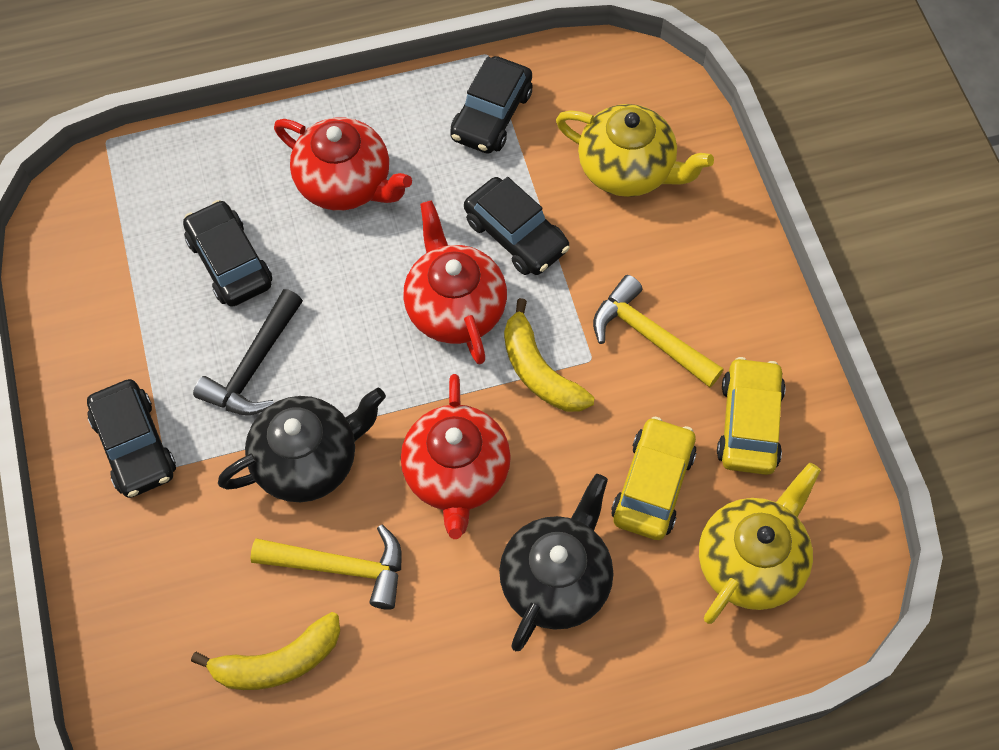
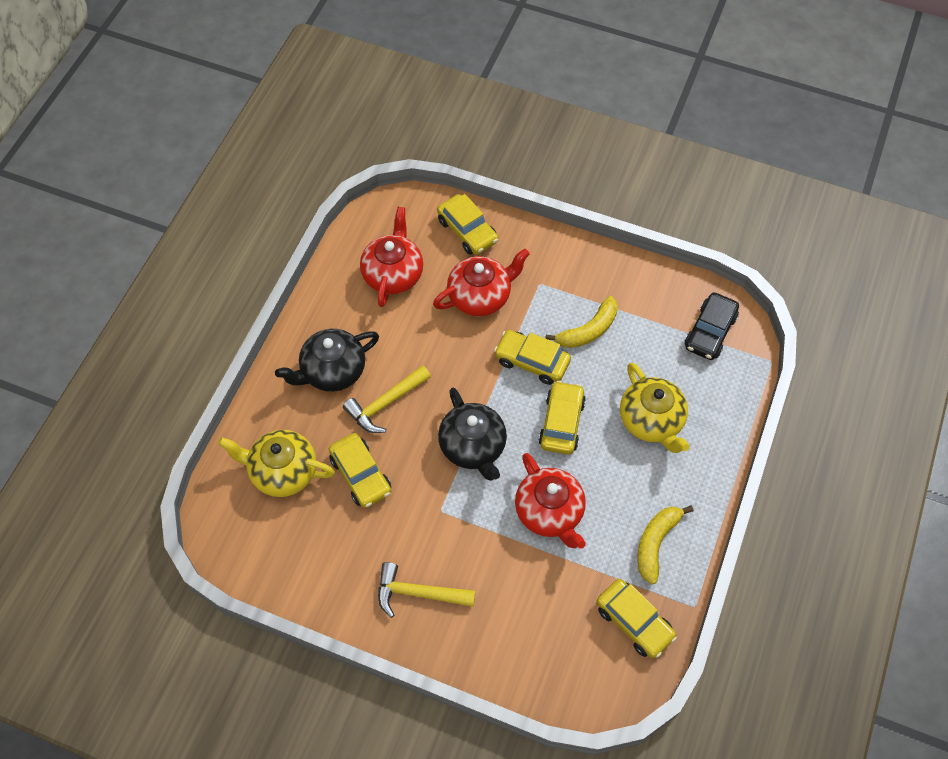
black car: [87,379,176,498] [183,200,272,307] [450,56,532,154] [464,177,570,275] = 4 -> [684,292,739,360] = 1
black hammer: [193,289,303,415] = 1 -> none = 0
yellow car: [611,417,697,540] [717,357,786,475] = 2 -> [329,433,391,508] [437,194,498,255] [494,330,571,385] [539,381,586,455] [596,579,677,658] = 5

